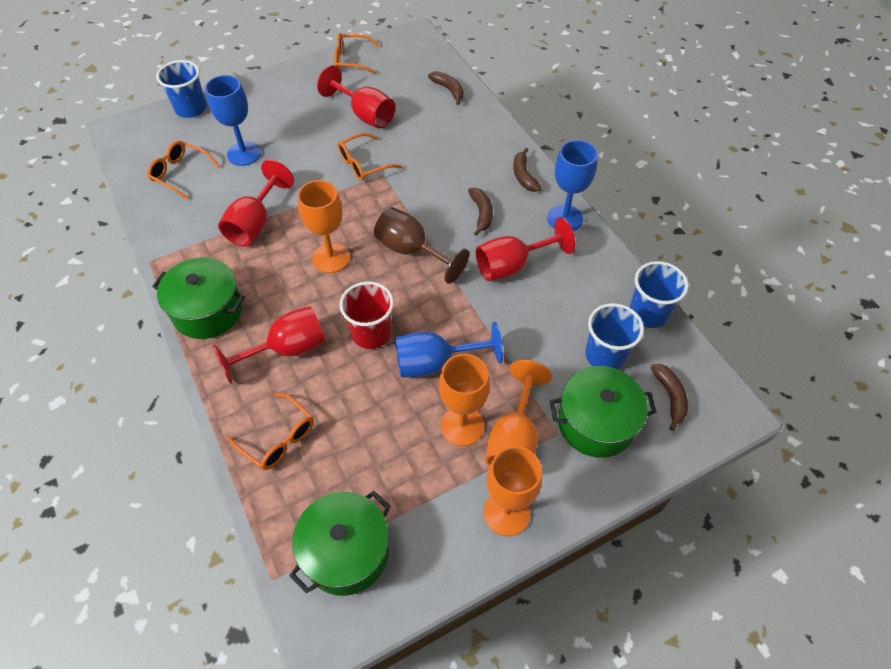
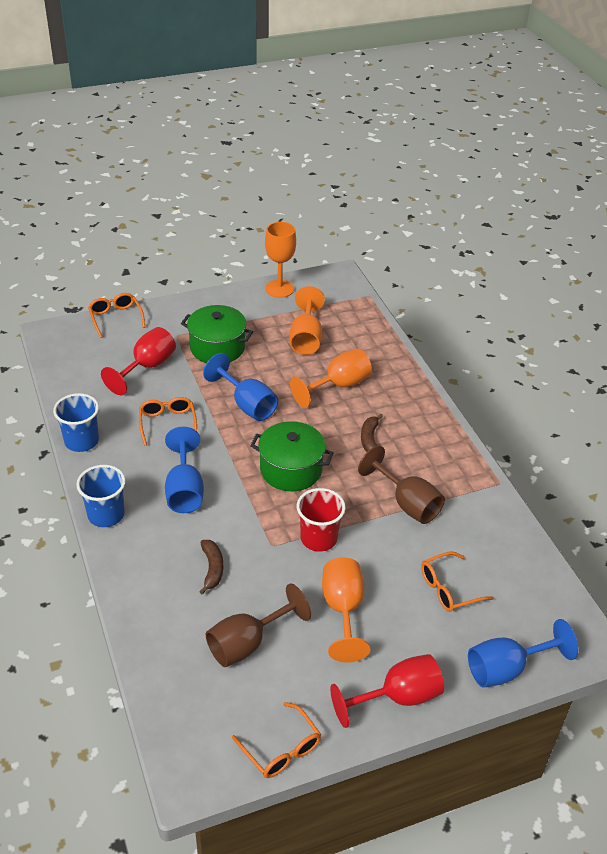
blue cup: [156,60,207,118] [585,303,644,369] [629,261,689,328] = 3 -> [53,393,99,452] [76,465,126,527] = 2
brown banana: [428,71,464,105] [468,188,493,236] [513,148,541,192] [651,364,688,431] = 4 -> [199,540,223,594] [361,414,383,452] = 2
brown goblet: [374,207,469,284] = 1 -> [206,584,311,667] [358,446,445,524] = 2
green pot: [152,257,245,339] [289,491,391,596] [550,366,657,458] = 3 -> [181,305,253,363] [250,421,334,491] = 2
red goblet: [213,306,326,384] [218,160,294,246] [317,65,395,129] [476,217,575,281] = 4 -> [101,327,176,395] [330,654,444,728] = 2

